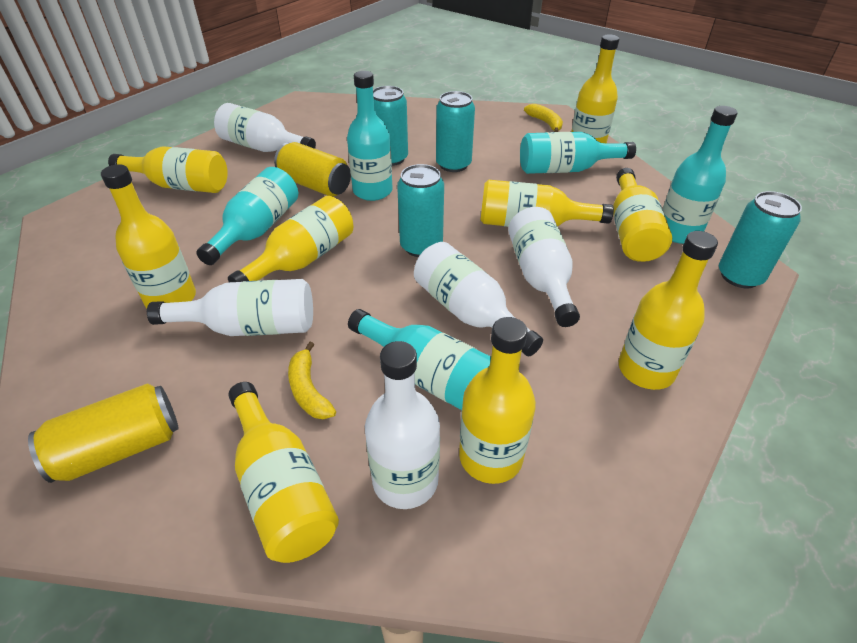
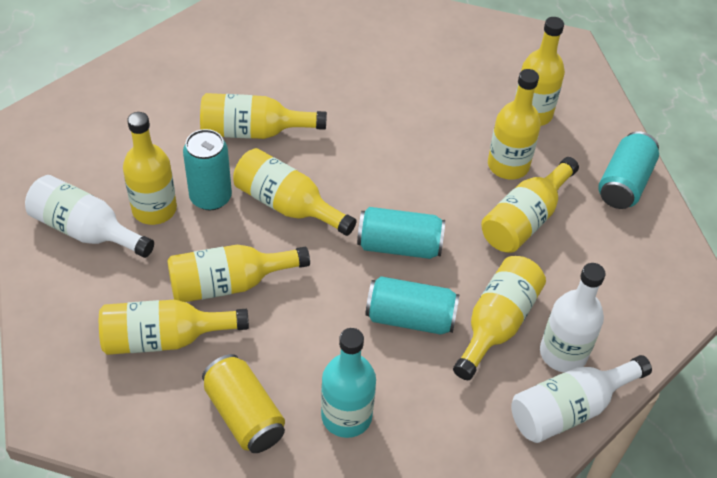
turquoise bottle: [196,167,298,265] [347,71,393,201] [348,309,491,410] [520,132,636,174] [663,106,738,244] = 5 -> [321,328,376,438] = 1
white bottle: [147,279,313,336] [214,103,316,152] [365,341,440,509] [414,242,543,357] [508,207,580,327] = 5 -> [25,175,154,258] [511,355,652,443] [540,263,606,373] = 3
yellow banana: [288,342,336,419] [524,104,563,132] = 2 -> none = 0
yellow can: [28,383,178,483] [274,142,351,197] = 2 -> [202,354,285,453] = 1

